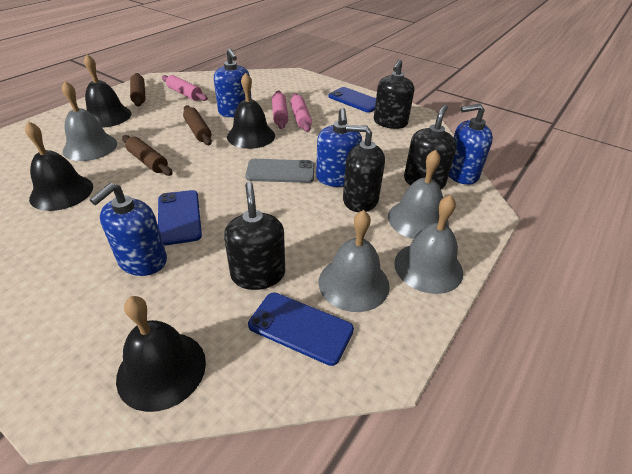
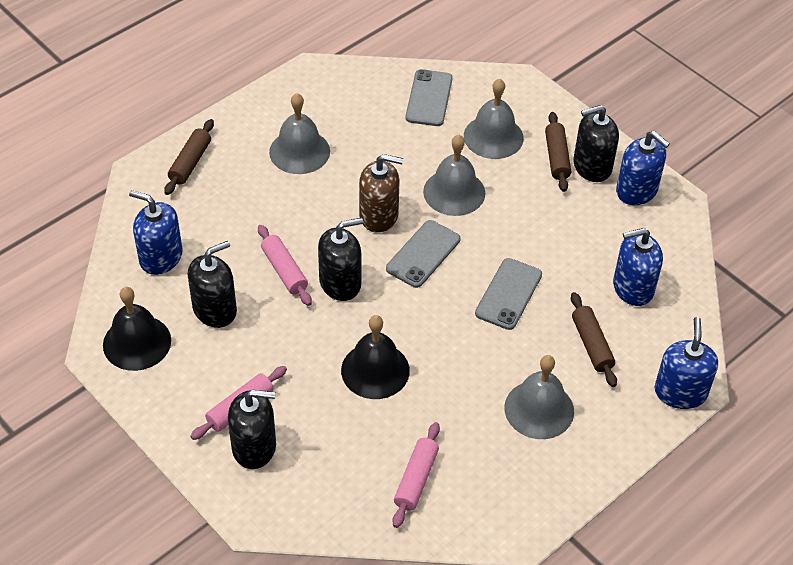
black bell: [25,121,93,211] [84,54,131,128] [116,296,206,412] [227,73,275,149] = 4 -> [103,287,171,371] [341,315,410,399] = 2
blue phone: [158,190,202,246] [248,292,354,366] [329,87,376,113] = 3 -> none = 0
brown soap dispenser: none = 0 -> [359,154,404,232] = 1
grey phone: [245,159,314,183] = 1 -> [386,220,461,288] [405,69,453,126] [475,258,542,330] = 3

